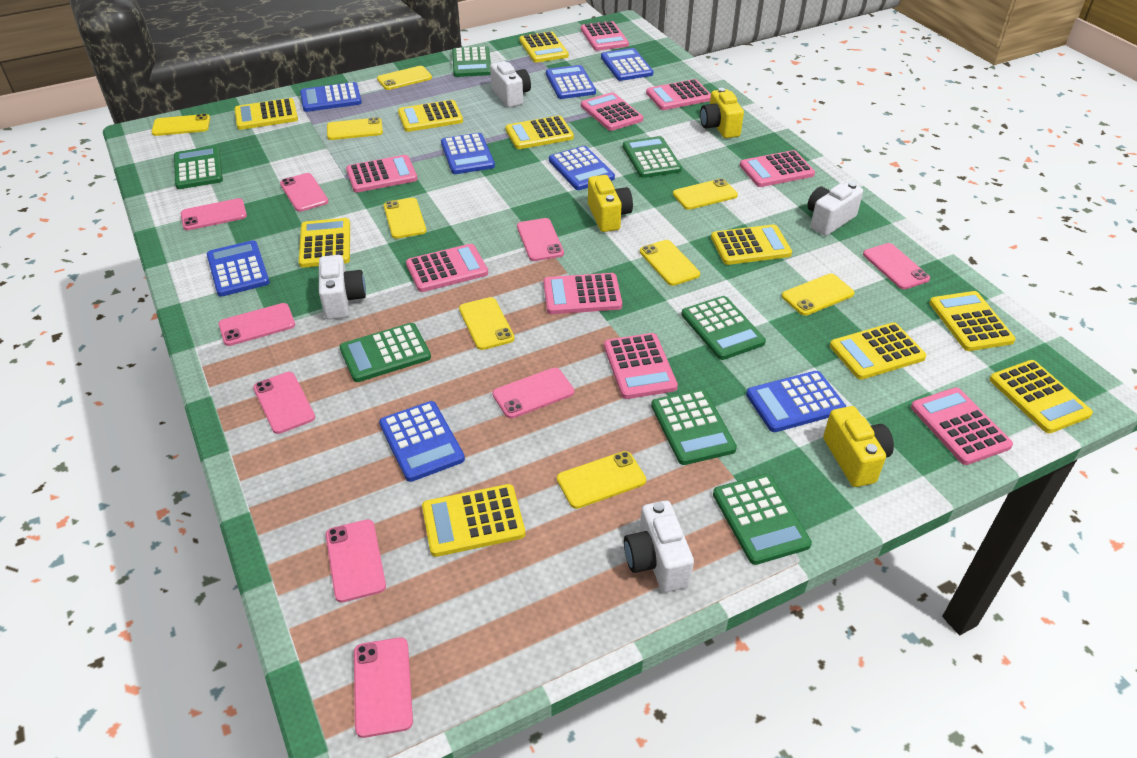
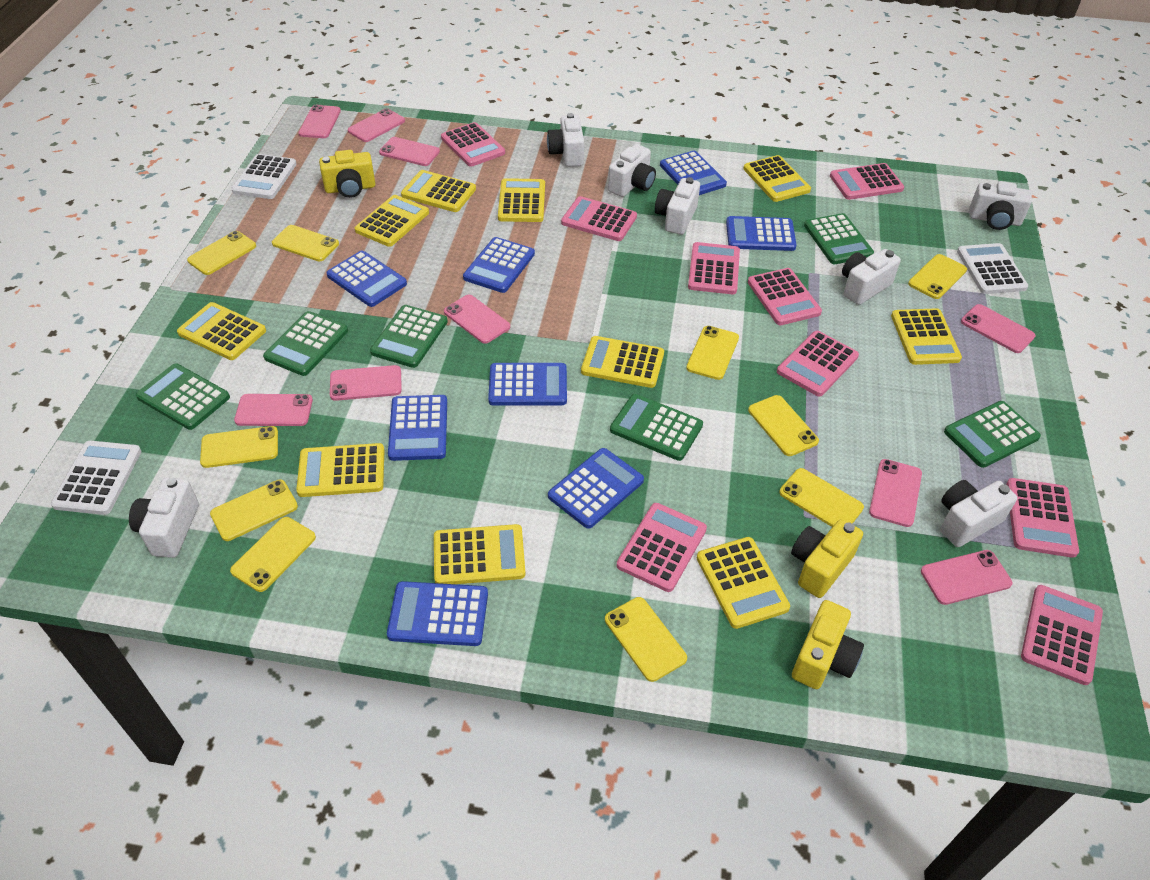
green calculator: [174,146,223,189] [339,323,431,382] [452,46,491,77] [623,136,682,178] [651,389,737,465] [681,296,766,360] [713,474,812,565] = 7 -> [136,364,230,430] [263,311,348,376] [370,305,448,368] [610,394,703,461] [804,213,874,264] [944,401,1041,468] = 6
white calculator: none = 0 -> [51,441,142,515] [231,154,297,199] [957,243,1028,294] = 3
white camera: [319,255,366,320] [490,61,531,107] [624,501,694,592] [807,182,863,236] = 4 -> [129,477,199,558] [547,113,584,167] [608,144,656,197] [655,177,700,235] [842,249,901,305] [940,480,1017,547] [970,181,1032,230] = 7
yellow phone: [151,114,210,136] [327,117,383,140] [377,66,432,90] [384,198,426,239] [459,297,515,350] [557,451,646,509] [640,240,700,286] [673,178,738,210] [782,274,855,316] = 9 -> [187,231,256,275] [200,426,278,468] [210,479,298,541] [230,517,316,592] [272,225,339,261] [605,597,687,682] [686,326,739,380] [748,395,819,456] [779,468,864,527] [908,254,967,299] = 10

